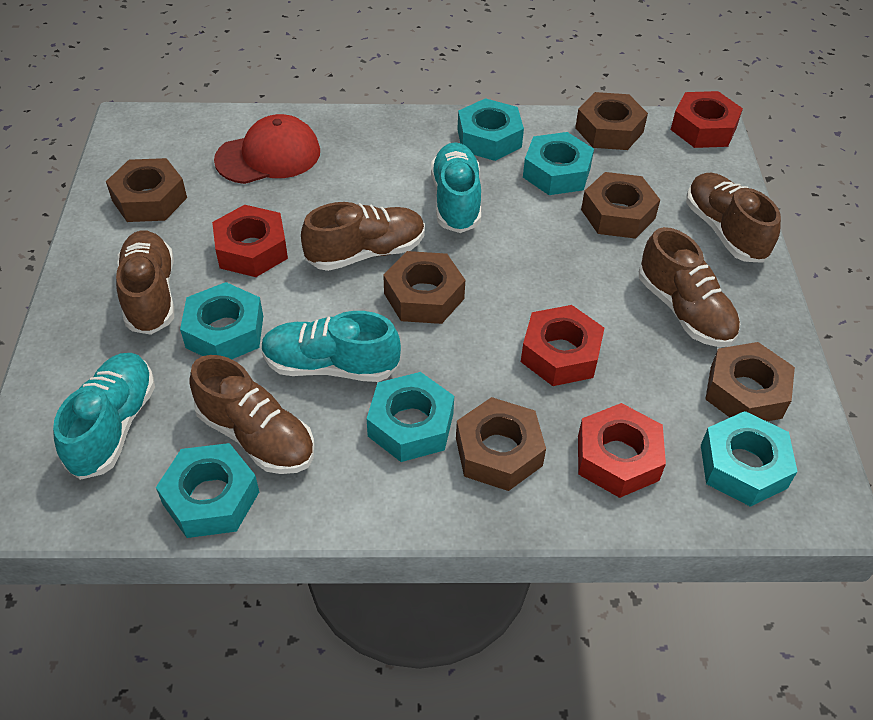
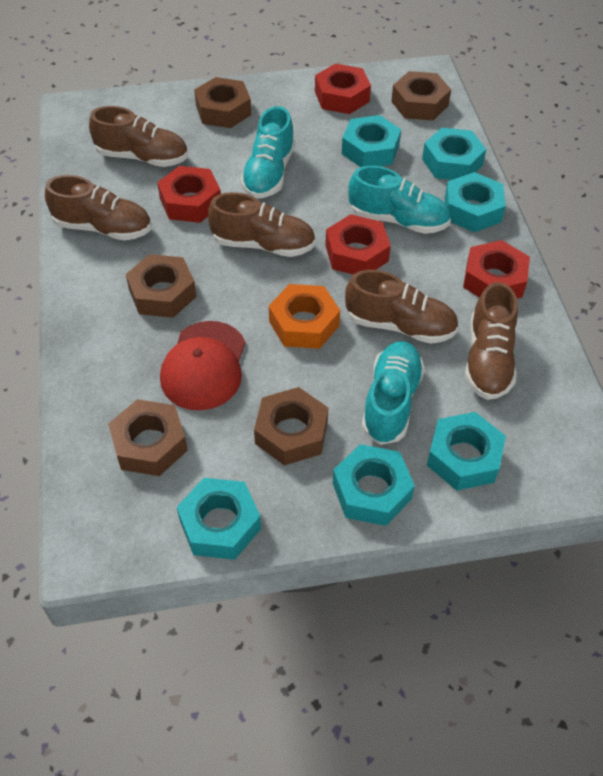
brown nut: [106,158,187,222] [383,251,465,324] [456,397,546,491] [575,92,648,150] [581,172,660,239] [705,342,795,421] = 6 -> [108,399,188,476] [126,254,196,318] [194,77,251,128] [254,387,328,466] [391,71,451,120] = 5
orange nut: none = 0 -> [269,284,340,349] = 1

